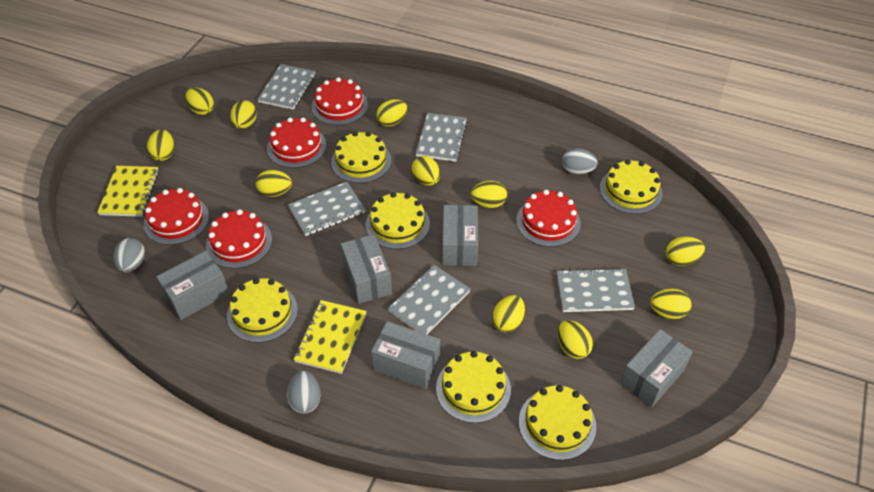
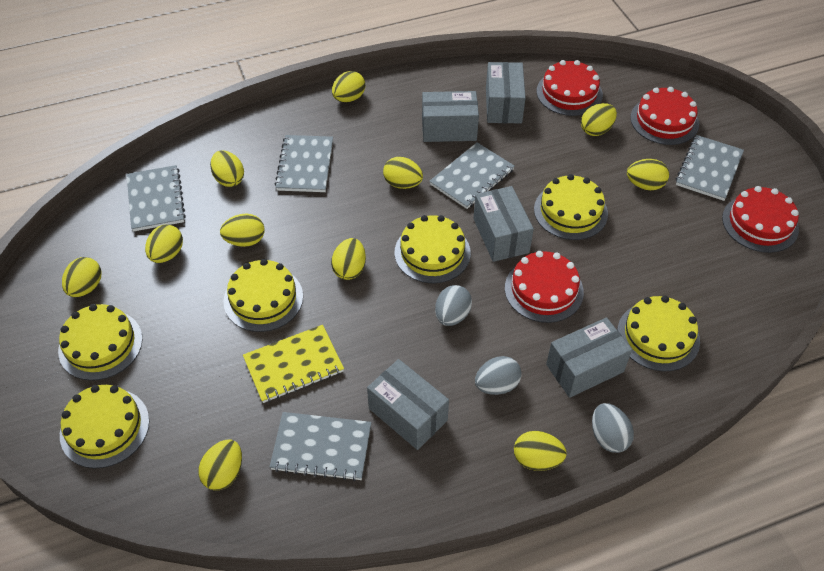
red cake: [144,188,209,245] [206,209,272,269] [267,118,326,168] [311,77,368,125] [516,190,581,247] = 5 -> [505,251,584,323] [537,60,603,116] [630,87,699,145] [722,186,799,253] = 4
yellow notebook: [97,166,159,217] [294,300,367,374] = 2 -> [243,325,344,403] = 1

